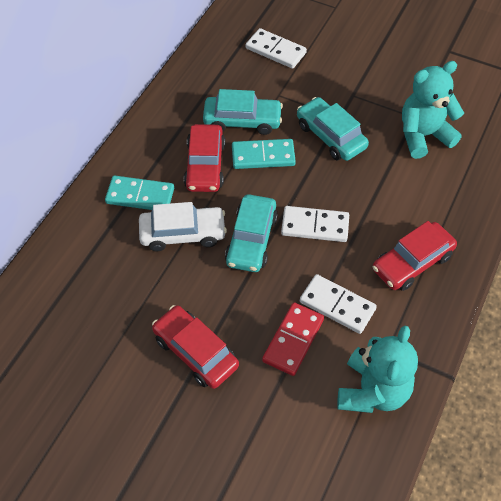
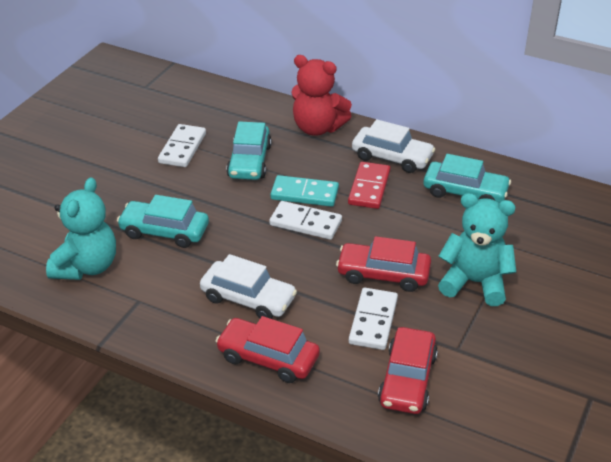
red teddy bear: none = 0 -> [292,55,352,136] = 1
turquoise domino: [105,175,174,210] [232,139,296,169] = 2 -> [270,175,339,207] = 1
white car: [139,202,227,251] = 1 -> [200,254,297,319] [352,119,435,173] = 2

